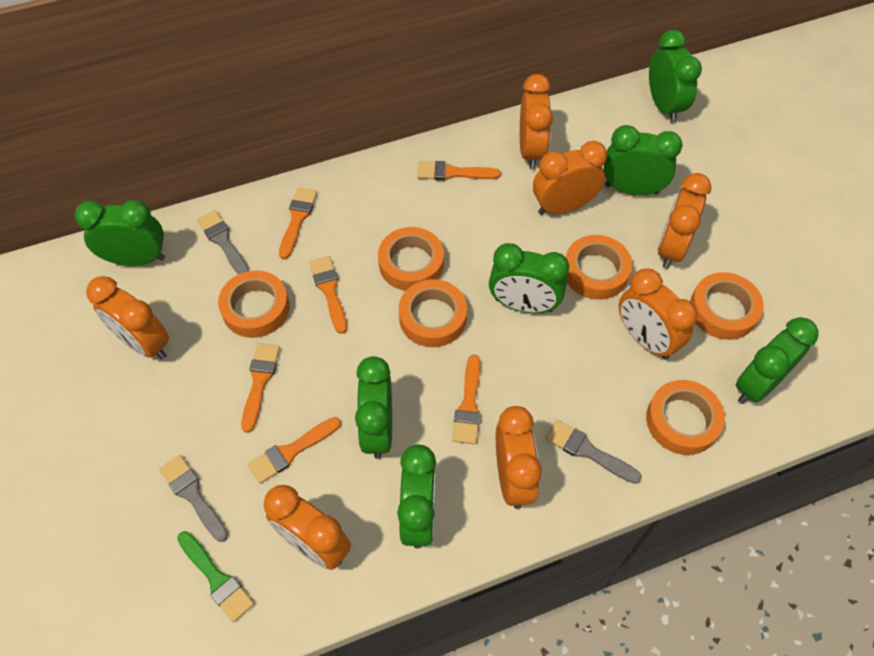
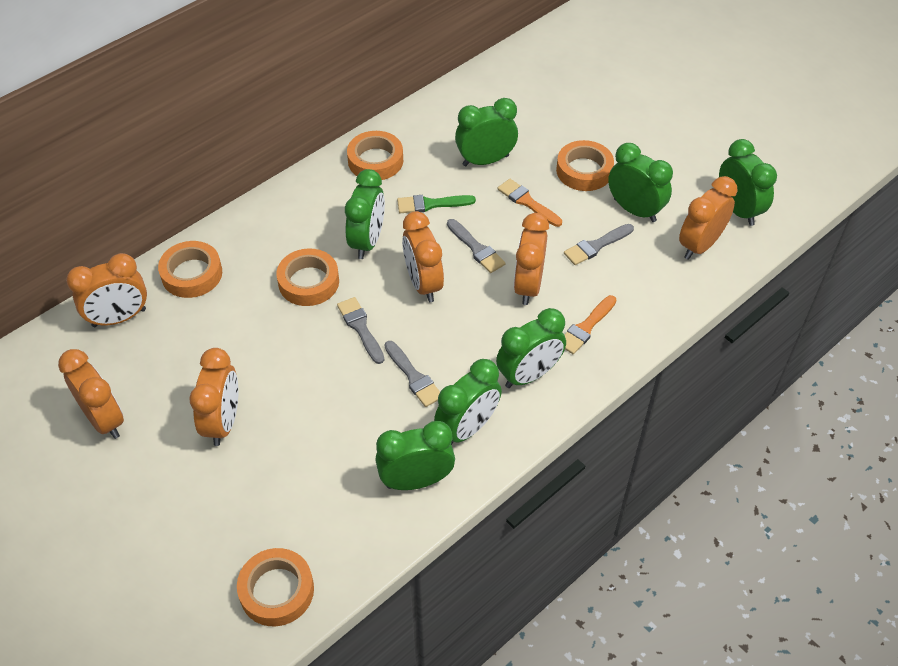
grey brush: [159,455,228,542] [197,210,249,274] [546,420,642,484] = 3 -> [337,297,384,364] [385,341,440,407] [447,219,506,273] [564,224,634,265] = 4
orange brush: [241,343,280,433] [248,417,341,484] [279,187,317,259] [309,256,347,334] [418,161,501,181] [452,355,480,444] = 6 -> [498,179,562,227] [564,295,616,354] = 2
orange clock: [86,276,169,359] [264,485,351,570] [496,406,542,509] [520,74,553,169] [533,141,607,215] [619,268,697,360] [658,173,712,269] = 7 -> [58,349,124,439] [66,253,147,327] [189,348,238,446] [402,211,444,302] [514,213,549,305] [679,176,738,260] = 6
orange tape: [218,270,290,338] [378,227,444,291] [399,279,467,347] [566,235,632,300] [646,380,725,455] [690,272,764,340] = 6 -> [158,241,222,298] [237,548,314,626] [276,248,339,306] [347,131,403,180] [556,140,614,191] = 5

